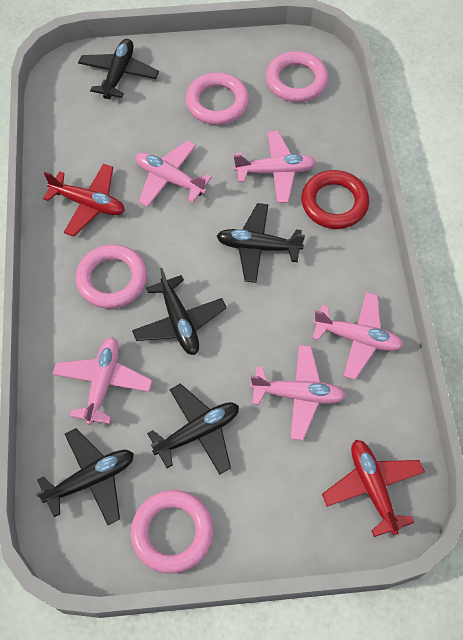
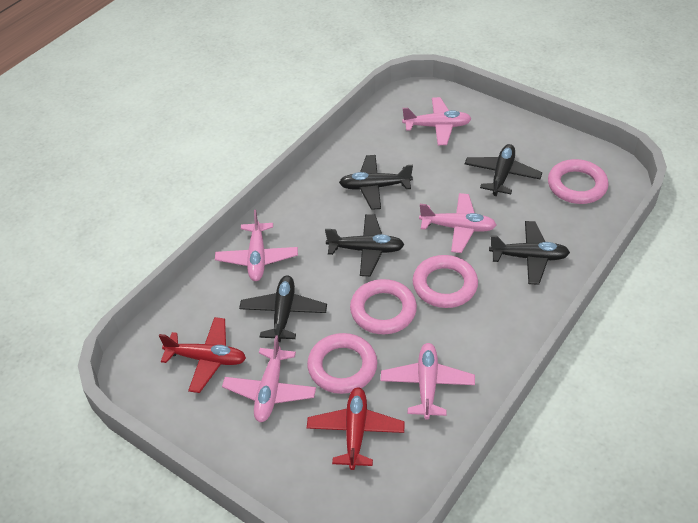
red ring: [302,170,369,229] = 1 -> none = 0

